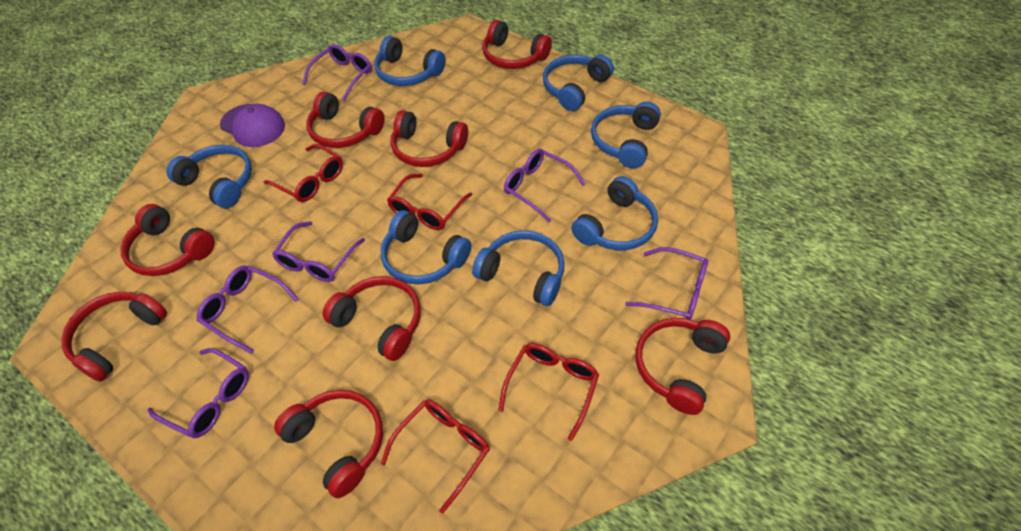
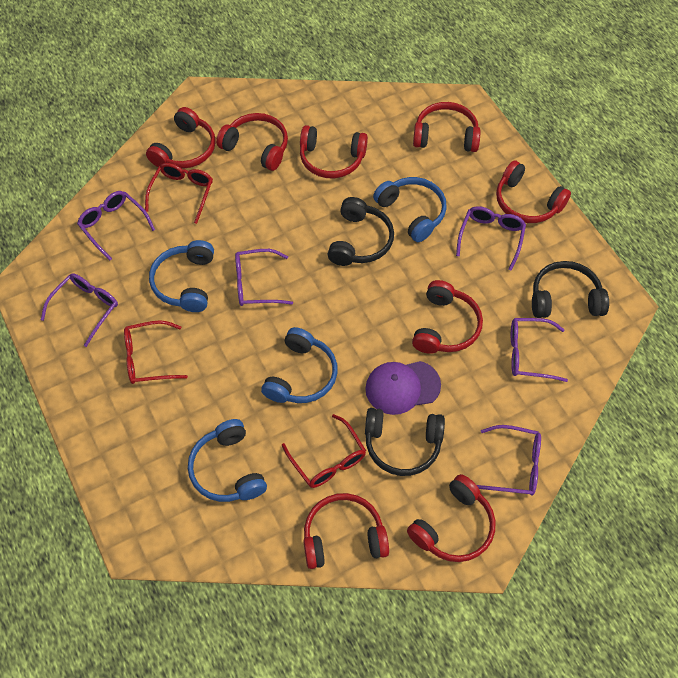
black headphones: none = 0 -> [328,197,394,266] [365,408,445,476] [532,261,609,318] = 3
blue headphones: [166,145,252,208] [374,36,446,86] [381,210,471,284] [472,230,564,306] [543,55,614,111] [571,176,658,250] [591,102,661,168] = 7 -> [149,240,214,312] [188,419,267,502] [261,327,338,403] [373,177,447,242] = 4
red glasses: [264,144,343,202] [381,400,490,514] [387,174,472,230] [498,343,599,441] = 4 -> [124,320,188,384] [145,163,213,224] [282,414,366,488] = 3

